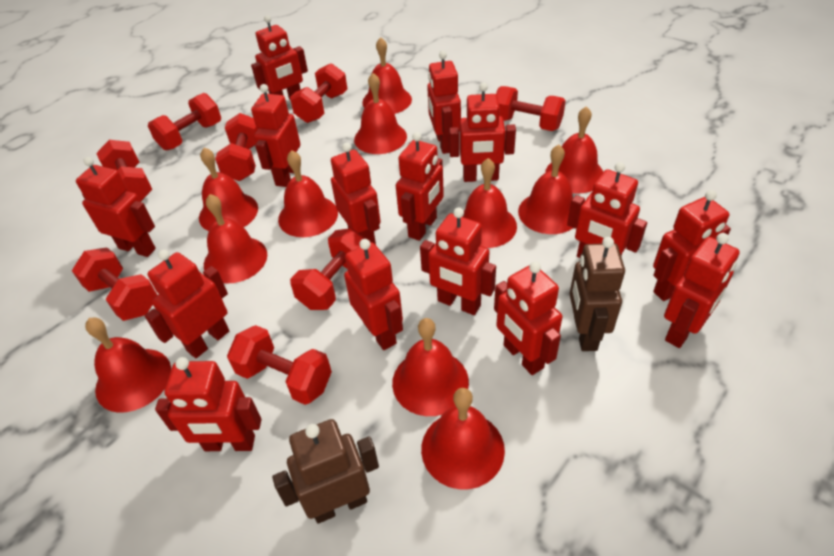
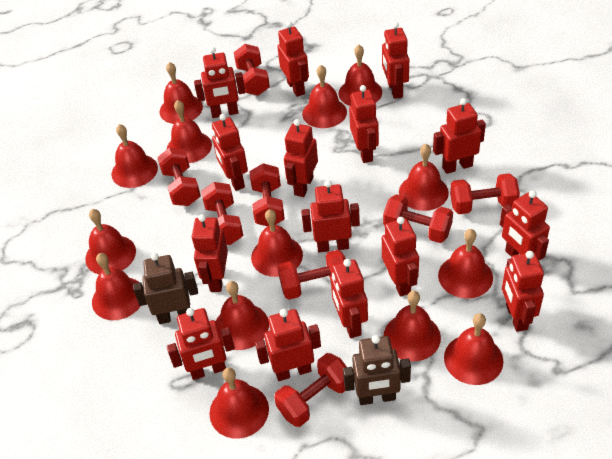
red bell: [85,318,171,413] [199,148,258,231] [204,194,267,284] [278,150,338,237] [354,73,407,154] [362,37,412,114] [392,318,469,416] [421,388,505,489] [463,158,517,248] [518,145,573,234] [545,106,603,193] = 11 -> [85,209,136,274] [92,253,141,320] [112,124,158,188] [160,62,203,124] [167,100,212,163] [209,367,269,439] [216,281,269,350] [251,209,303,277] [302,65,347,128] [339,44,382,106] [384,291,441,361] [399,144,449,211] [438,229,493,299] [444,313,503,385] = 14

